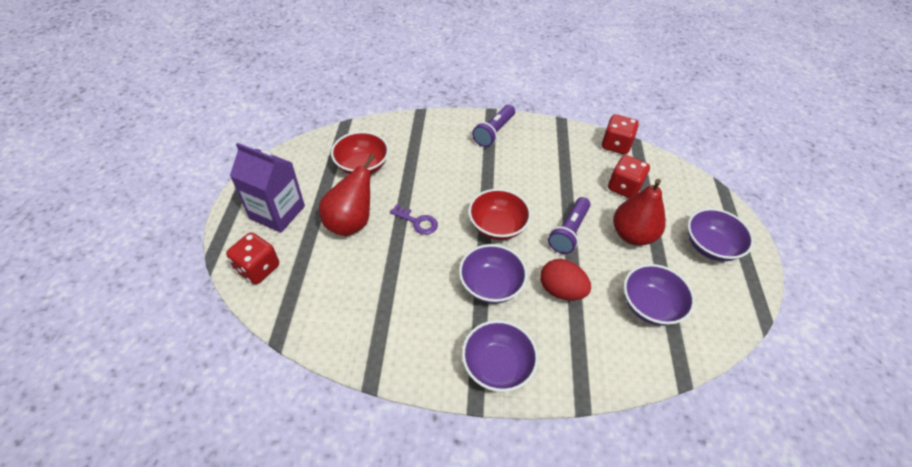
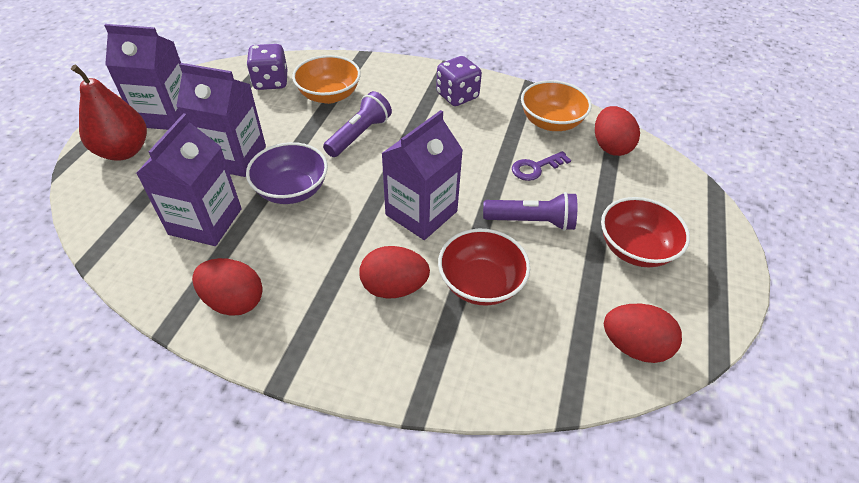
orange bowl: none = 0 -> [292,55,361,104] [521,80,592,131] = 2
purple bowl: [459,244,528,304] [462,320,539,392] [624,264,695,326] [688,208,754,261] = 4 -> [246,142,328,204] = 1
purple carton: [230,143,305,233] = 1 -> [104,24,182,130] [136,113,242,246] [176,63,266,177] [381,110,463,240] = 4
purple dice: none = 0 -> [246,44,287,90] [436,56,482,106] = 2
red dice: [226,233,279,284] [602,114,639,155] [608,155,650,198] = 3 -> none = 0
red egg: [540,259,591,301] = 1 -> [192,258,263,316] [359,246,430,299] [595,106,640,156] [604,304,682,363] = 4
red pear: [319,154,375,236] [613,179,666,246] = 2 -> [71,65,147,160] = 1

